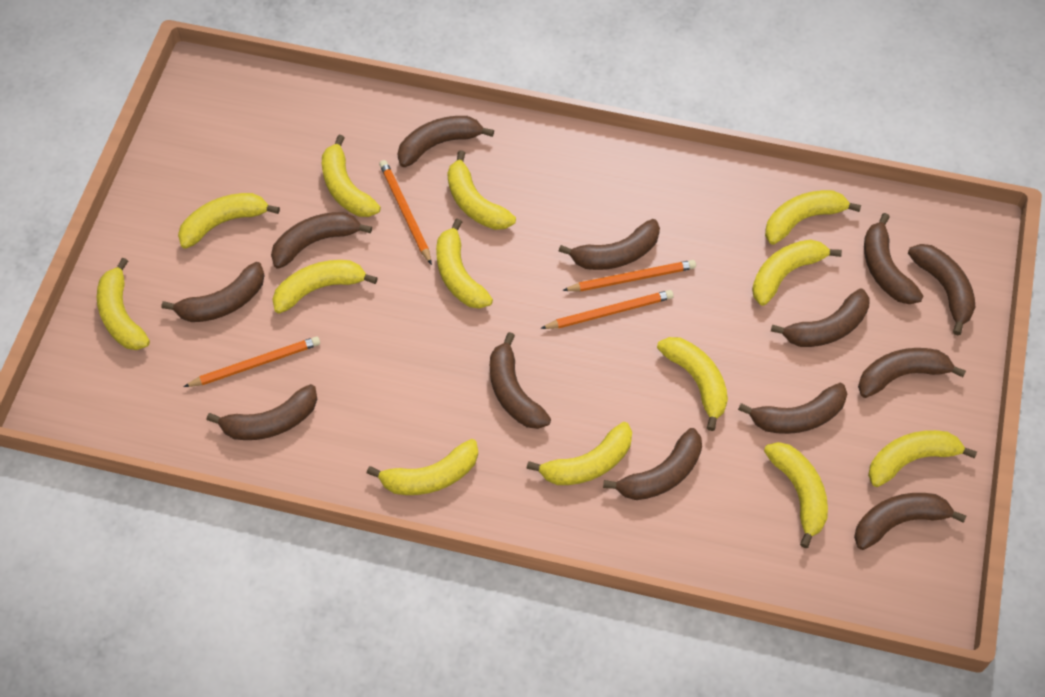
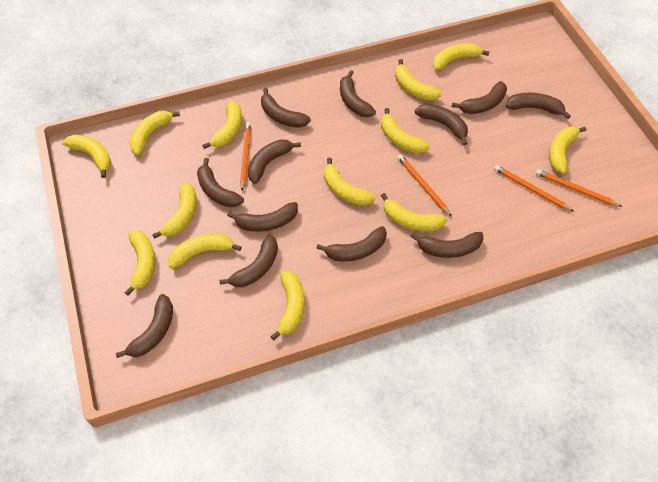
brown banana: [161,262,264,322] [207,384,317,440] [271,212,372,269] [398,116,494,167] [490,332,551,429] [559,219,660,270] [603,428,702,500] [738,383,847,434] [771,288,869,347] [854,493,966,550] [858,348,966,398] [864,213,923,304] [908,244,975,335] = 13 -> [116,294,173,358] [197,158,244,208] [220,234,278,287] [227,202,298,232] [248,139,301,184] [261,88,311,128] [316,226,387,262] [340,70,376,117] [410,232,483,258] [415,104,468,145] [452,81,507,114] [506,93,571,119] = 12

